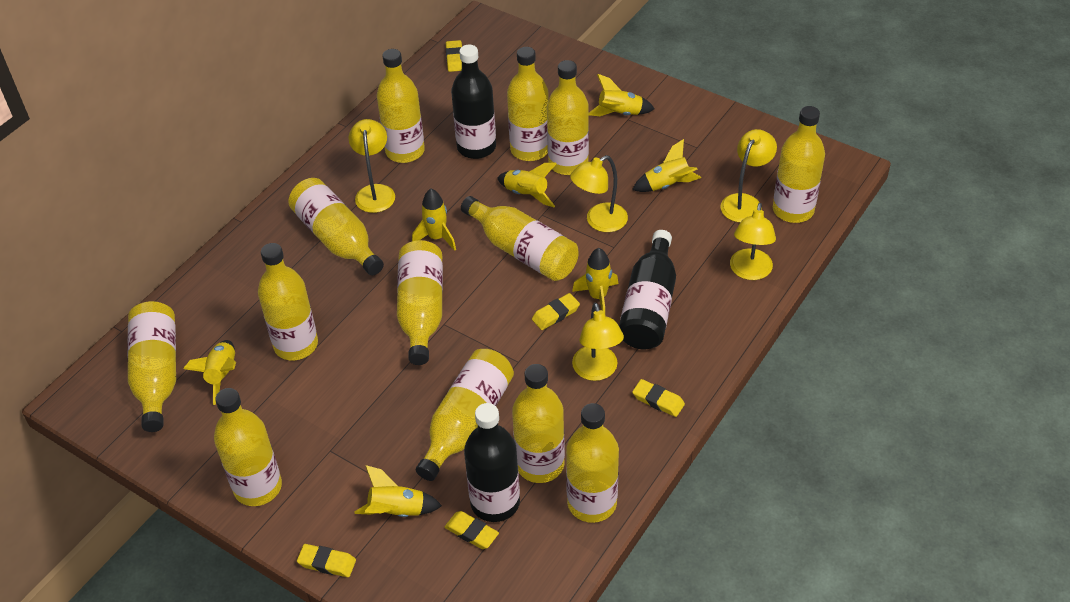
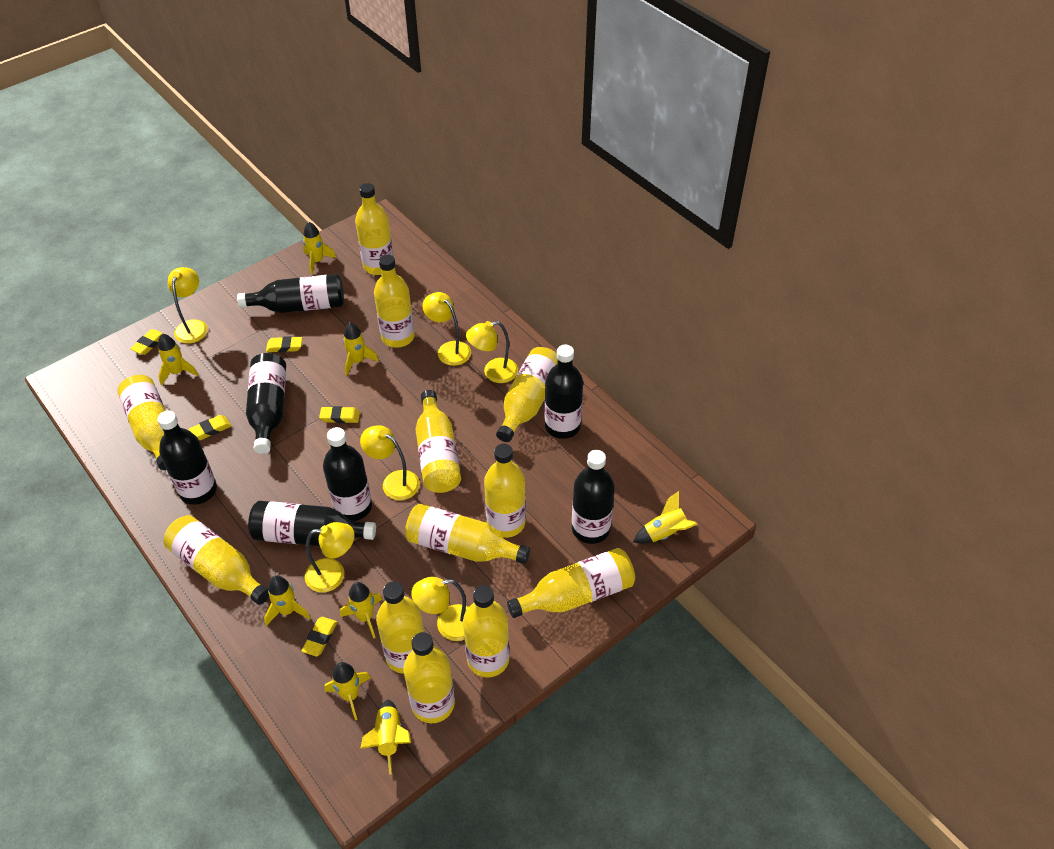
black bottle: [451,45,496,159] [464,403,520,522] [619,230,676,349] = 3 -> [157,411,217,505] [237,274,344,313] [246,353,286,454] [248,501,376,546] [323,427,372,521] [545,345,583,439] [572,450,615,544] = 7
yellow bottle: [128,301,176,432] [214,388,282,506] [258,243,318,360] [288,178,384,275] [377,49,425,163] [397,240,443,365] [416,349,514,481] [461,196,579,281] [507,47,549,161] [512,364,565,483] [547,60,589,175] [566,403,619,523] [773,106,825,223] = 13 -> [117,375,167,470] [164,515,269,605] [355,183,394,275] [374,254,415,348] [376,581,425,674] [404,632,455,723] [405,503,530,564] [415,390,461,493] [463,585,510,678] [484,444,526,538] [496,347,558,442] [507,548,635,618] = 12
yellow lamp: [348,119,395,213] [570,155,628,232] [572,303,624,381] [720,129,777,222] [730,203,776,280] = 5 -> [168,267,208,344] [305,522,354,593] [360,425,420,500] [411,577,469,641] [422,292,471,366] [466,321,518,383] = 6
yellow rocket: [183,340,236,405] [354,465,442,517] [412,189,456,251] [497,163,557,207] [572,248,618,313] [589,74,655,116] [632,139,701,192] = 7 -> [158,333,198,385] [264,575,310,626] [303,222,336,275] [324,662,371,720] [340,582,382,639] [343,322,379,376] [360,699,411,775] [633,491,698,544] = 8

